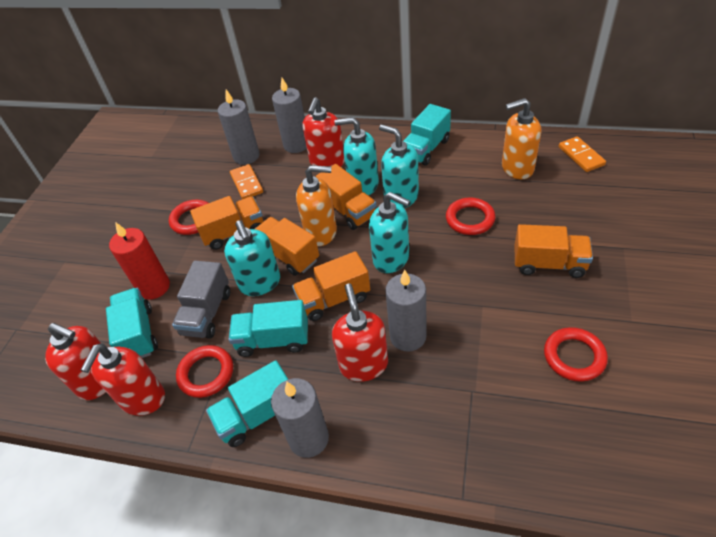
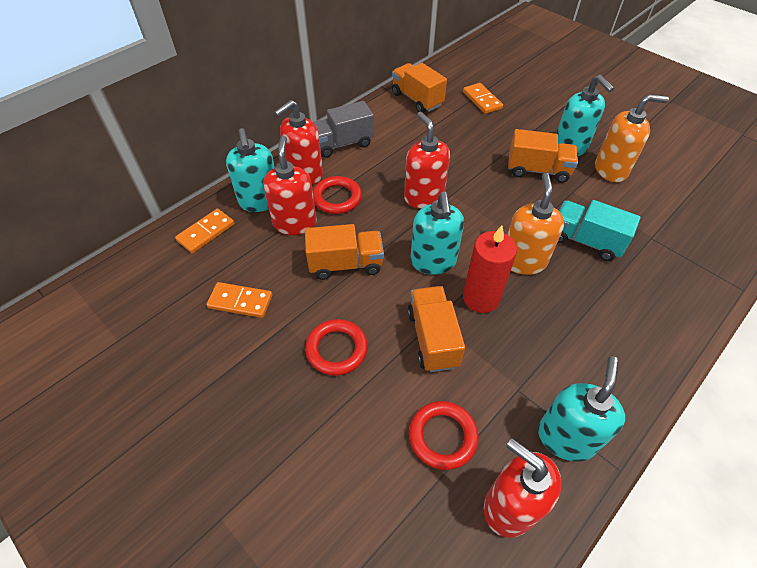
grey candle: [218,90,260,165] [271,378,329,458] [272,78,307,153] [385,270,426,352] = 4 -> none = 0
orange domino: [230,164,263,199] [559,136,606,172] = 2 -> [175,209,234,253] [206,282,272,318] [463,83,503,114] = 3
orange truck: [190,196,263,250] [255,217,319,276] [292,251,370,321] [316,164,376,230] [514,224,593,278] = 5 -> [305,224,384,280] [392,63,447,113] [407,286,465,372] [508,129,578,183] = 4
red ring: [169,200,208,235] [176,345,233,398] [446,197,496,235] [544,327,608,382] = 4 -> [305,319,368,376] [313,176,362,214] [409,401,479,470] = 3
turquoise truck: [106,288,158,358] [206,360,288,447] [229,300,308,357] [403,104,451,166] = 4 -> [557,200,641,261] = 1

